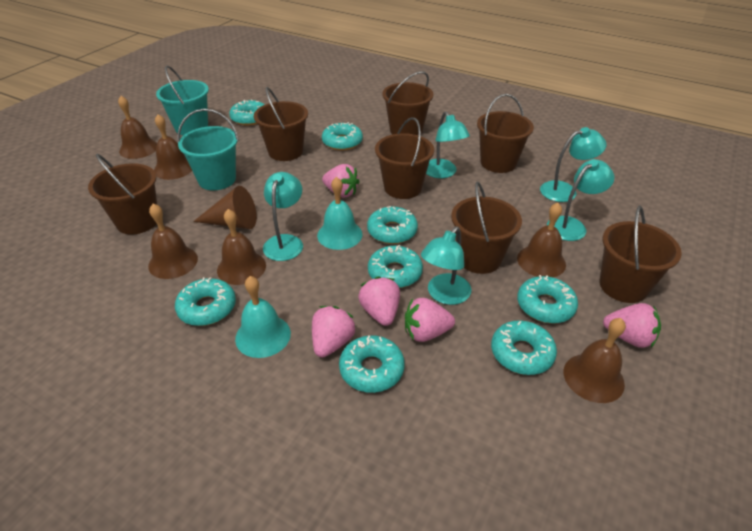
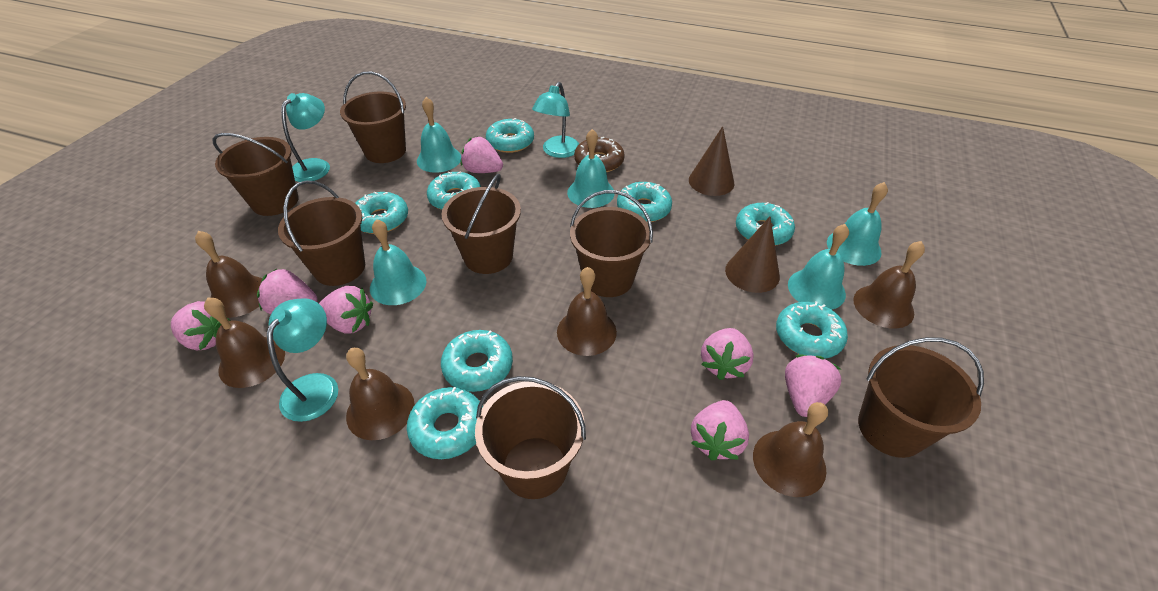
brown cone: [193,186,257,229] = 1 -> [689,126,734,196] [725,216,780,293] = 2
brown donut: none = 0 -> [574,137,625,172] = 1
pink strawberry: [312,306,356,358] [322,164,360,197] [358,276,400,326] [405,298,455,342] [603,303,661,348] = 5 -> [171,301,230,350] [257,268,318,314] [319,286,373,334] [461,137,503,173] [691,400,749,461] [701,328,754,380] [785,355,842,417] = 7
turquoise bell: [235,276,291,358] [317,177,363,250] = 2 -> [370,219,426,305] [417,97,461,173] [567,129,615,208] [788,224,849,310] [827,182,888,266] = 5
turquoise bucket: [156,66,209,135] [177,109,239,190] = 2 -> none = 0
turquoise lamp: [263,172,303,261] [421,227,472,305] [426,111,470,178] [540,127,606,202] [547,159,615,241] = 5 -> [267,298,338,422] [281,93,330,182] [532,82,579,158] = 3

